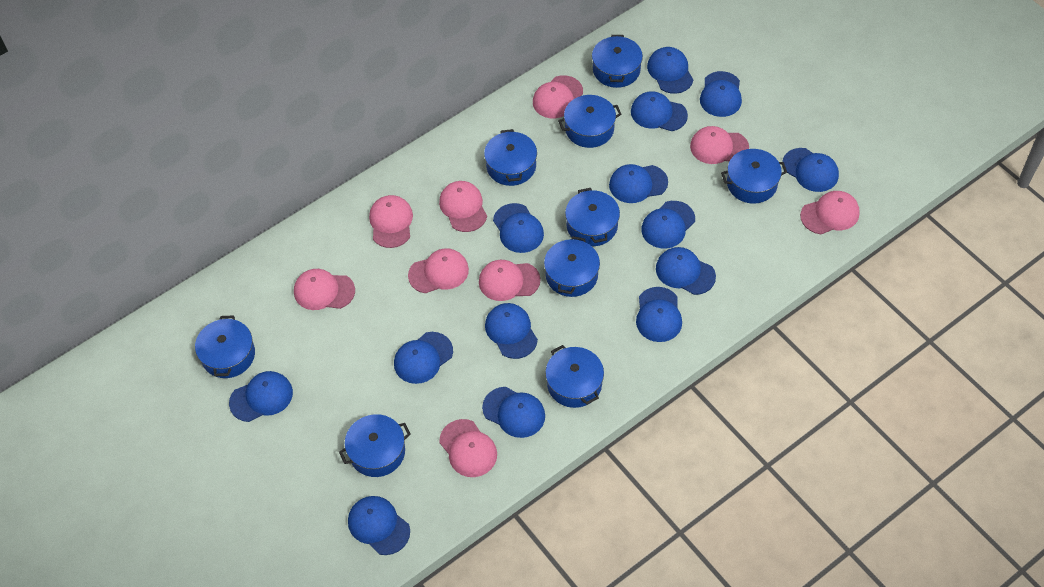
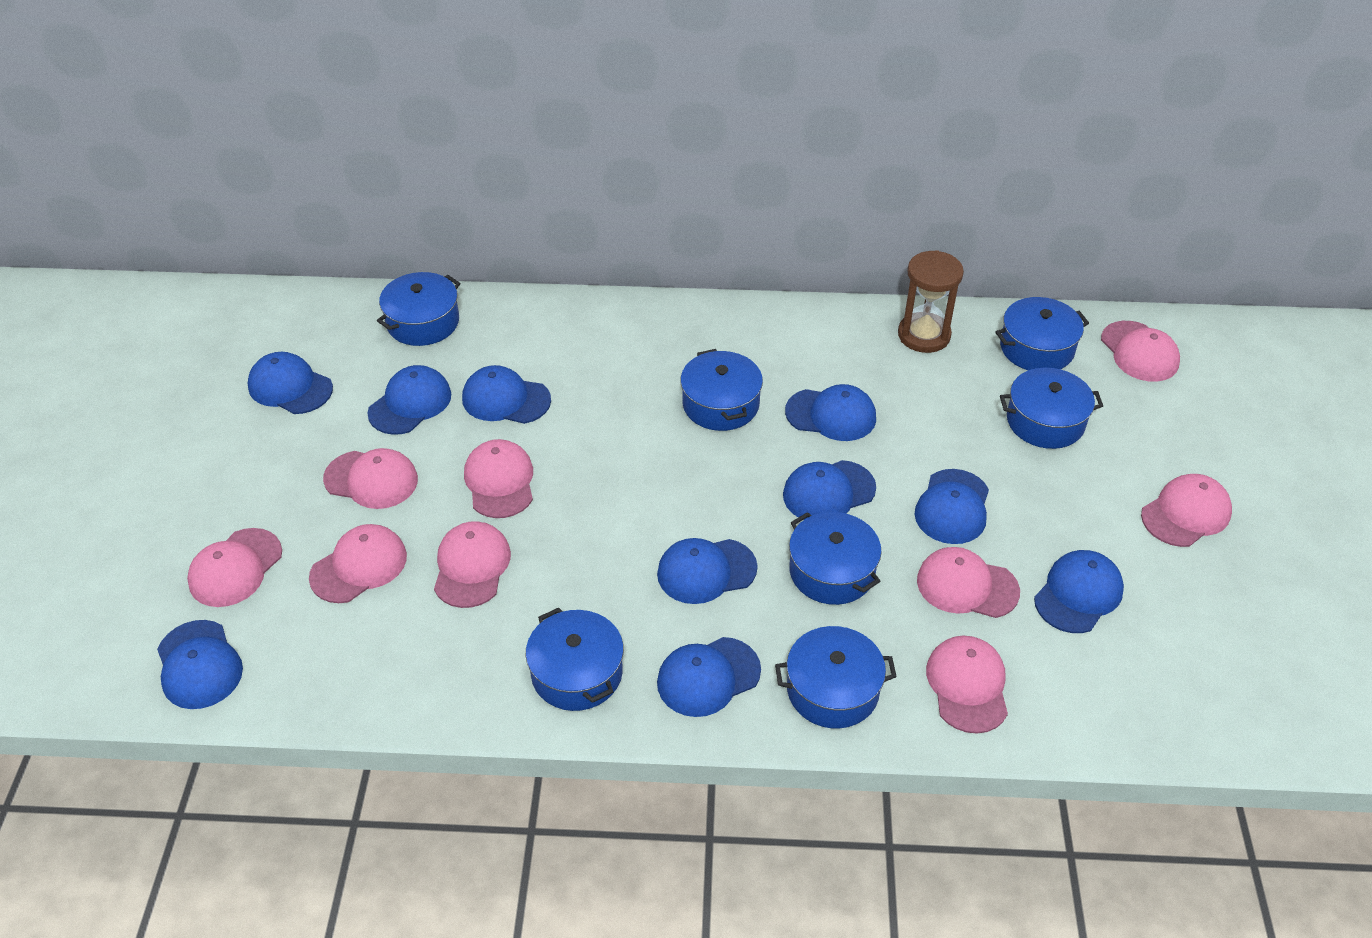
blue cap: [229,371,293,422] [348,496,410,555] [394,332,453,384] [482,387,545,438] [485,303,538,359] [493,203,544,253] [609,164,668,203] [631,91,688,131] [636,287,682,342] [641,201,695,249] [647,47,693,94] [656,247,716,295] [700,71,742,117] [782,148,839,192] = 14 -> [157,620,243,709] [248,352,333,414] [367,365,451,435] [462,365,551,424] [657,538,758,604] [657,637,761,717] [783,460,876,520] [785,384,876,441] [914,469,989,544] [1034,550,1124,633] = 10
blue pot: [195,315,255,378] [339,414,411,477] [484,129,537,186] [544,236,600,297] [545,345,604,408] [558,95,622,148] [565,188,620,246] [592,35,643,88] [721,149,787,204] = 9 -> [377,272,460,346] [526,607,624,711] [681,349,763,431] [775,626,897,729] [789,512,881,605] [995,297,1089,370] [1000,368,1103,449] = 7
brown hourglass: none = 0 -> [898,250,964,353] = 1

